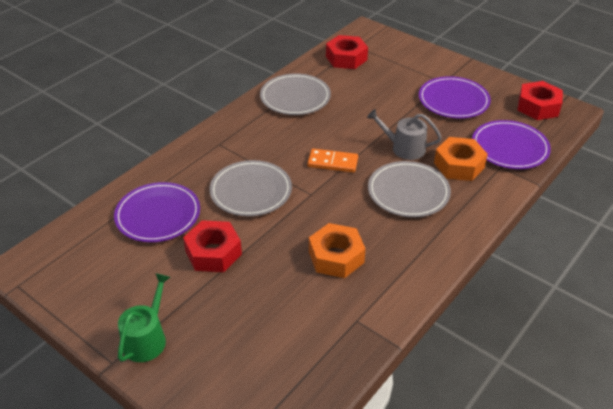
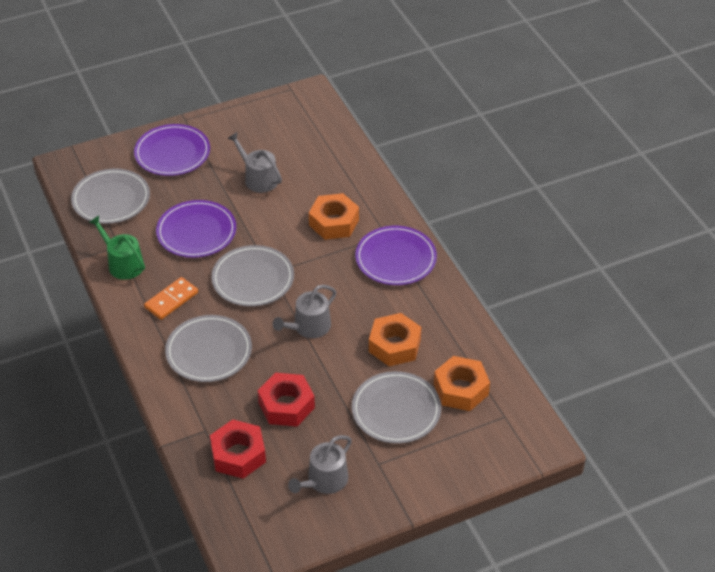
grey plate: [209,160,292,216] [260,74,331,115] [368,161,451,217] = 3 -> [71,168,150,224] [165,315,252,382] [211,245,294,307] [352,371,441,444] = 4
grey watering can: [367,109,442,160] = 1 -> [227,132,282,193] [273,285,336,338] [288,435,352,494] = 3
orange nut: [309,223,366,278] [434,137,488,181] = 2 -> [309,193,359,240] [369,313,421,366] [434,356,490,411] = 3
red nut: [183,220,242,272] [326,35,368,69] [518,81,563,120] = 3 -> [210,419,266,479] [258,373,315,427] = 2

